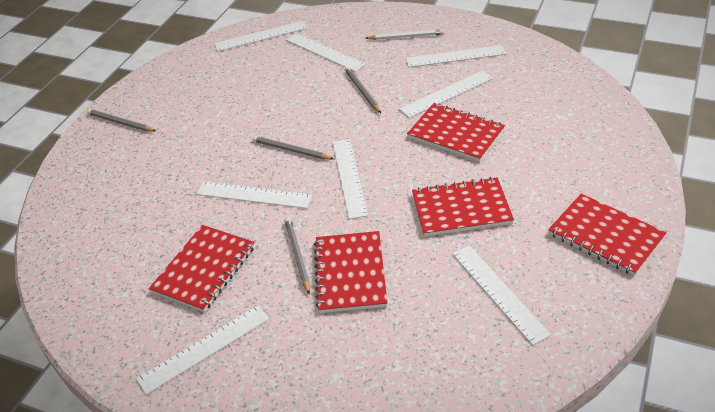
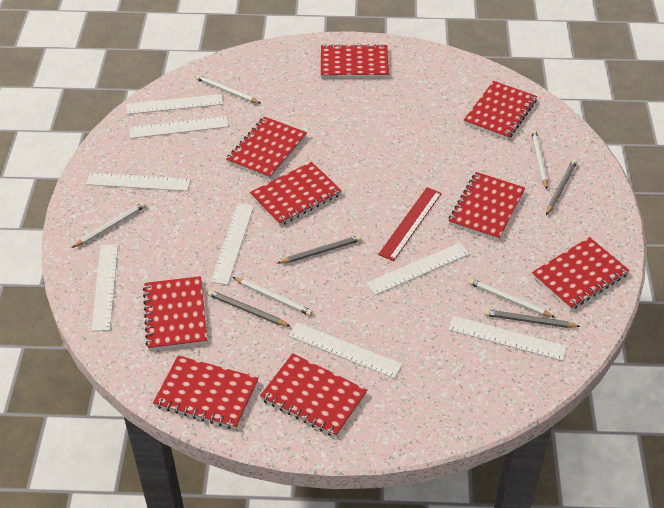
red notebook: [149,225,255,312] [314,231,387,313] [407,103,505,162] [412,177,514,237] [548,194,667,276] = 5 -> [143,276,207,351] [153,355,258,429] [226,116,307,179] [250,162,342,226] [260,353,367,437] [321,44,389,78] [449,172,525,241] [463,81,537,140] [532,237,630,310] = 9
red ruler: none = 0 -> [378,187,442,261] = 1
white pencil: [366,29,444,40] = 1 -> [72,202,146,248] [196,75,261,104] [233,277,313,316] [468,278,556,318] [531,130,548,189] = 5

